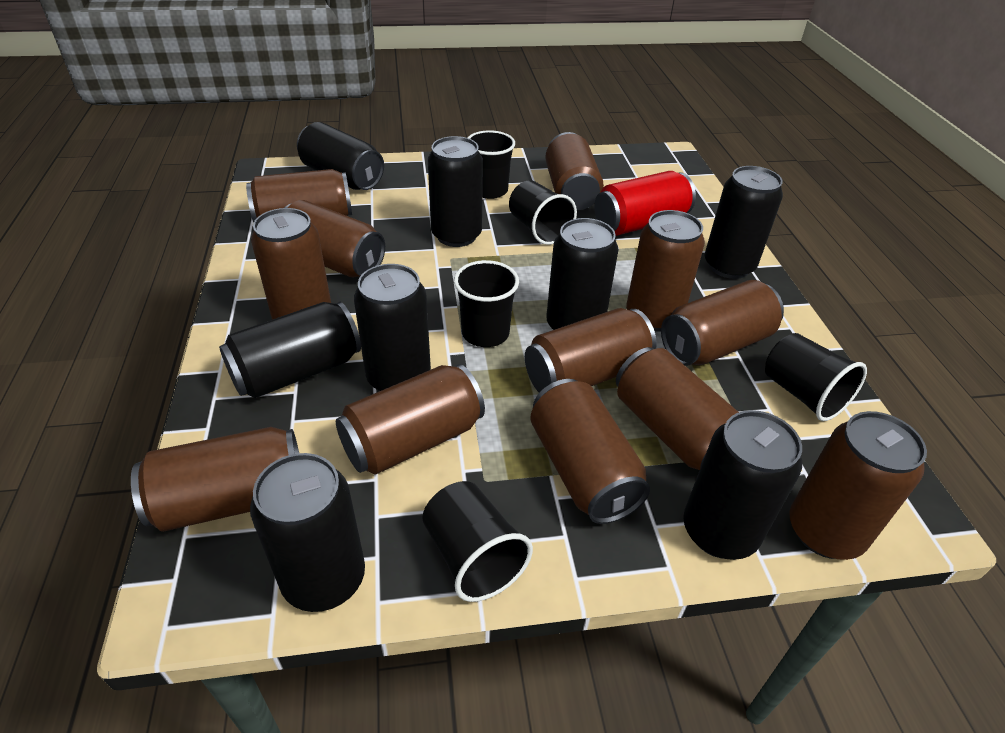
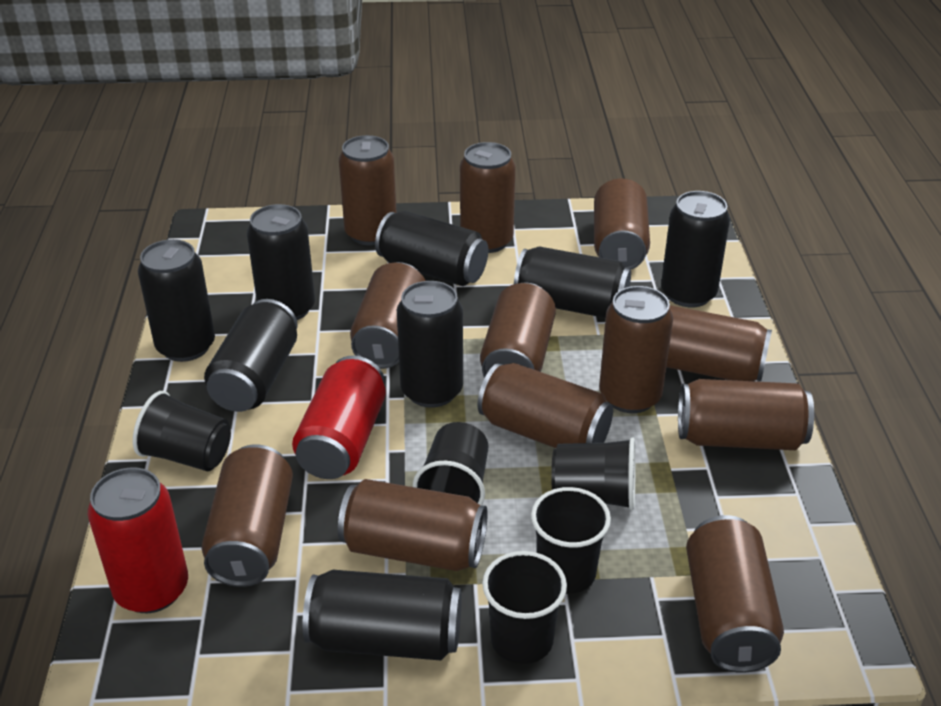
red can: [594,171,696,236] = 1 -> [88,468,188,613] [292,356,386,479] = 2

